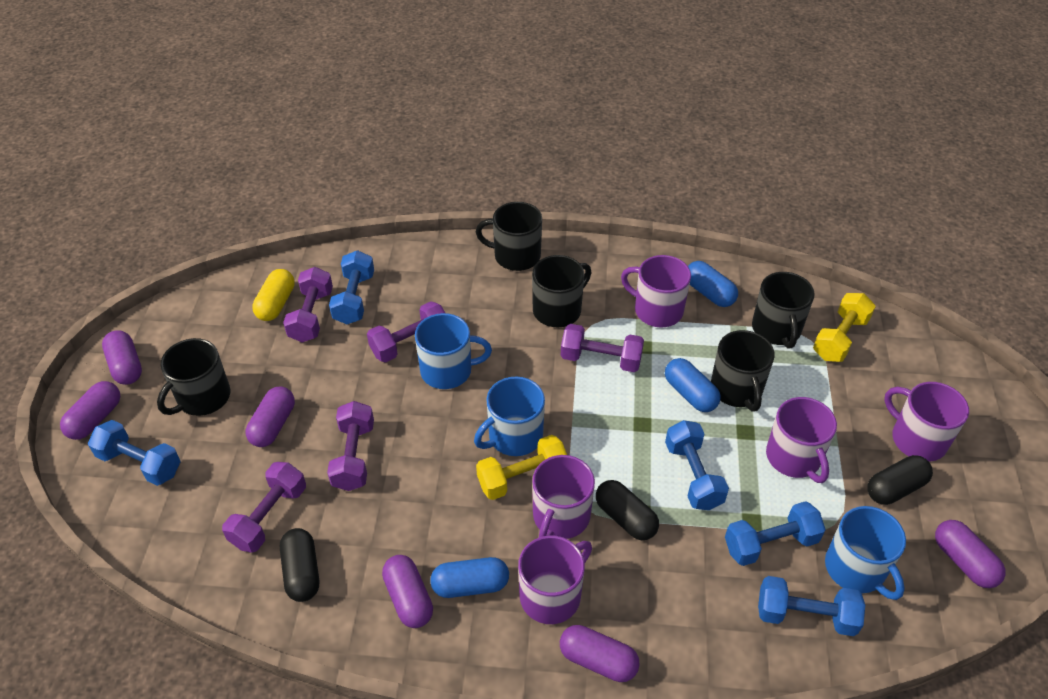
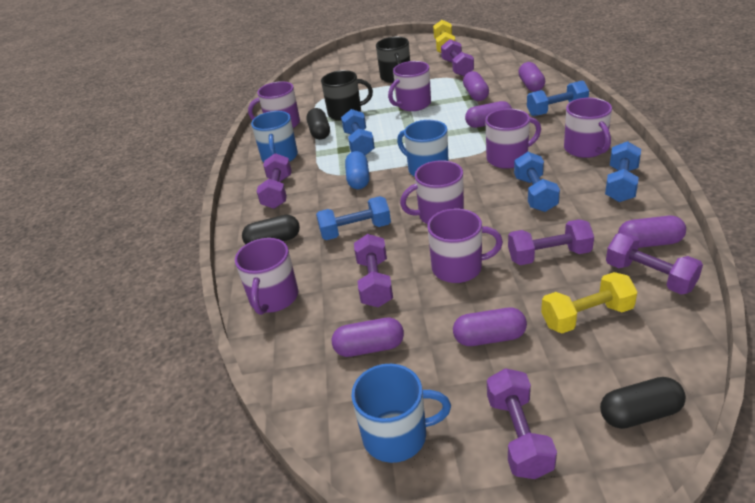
black mug: [157,338,230,416] [476,202,542,271] [532,255,591,327] [711,330,775,412] [752,272,815,349] = 5 -> [321,70,373,121] [376,37,410,83] = 2
blue capsule: [430,557,509,598] [665,358,721,412] [688,261,738,307] = 3 -> [345,151,370,189] = 1
purple dumbbell: [222,462,306,553] [283,267,333,343] [327,401,374,491] [367,301,445,362] [561,324,644,372] = 5 -> [256,153,292,209] [354,234,393,307] [441,39,474,76] [487,368,557,479] [508,219,594,265] [606,233,703,295] = 6
purple mug: [518,535,592,624] [532,455,595,539] [621,255,691,327] [766,397,837,483] [884,382,969,462] = 5 -> [235,238,298,315] [248,81,300,128] [388,61,431,111] [400,160,464,224] [427,209,503,283] [485,109,541,169] [564,98,612,158] = 7
yellow capsule: [252,269,295,321] = 1 -> none = 0

